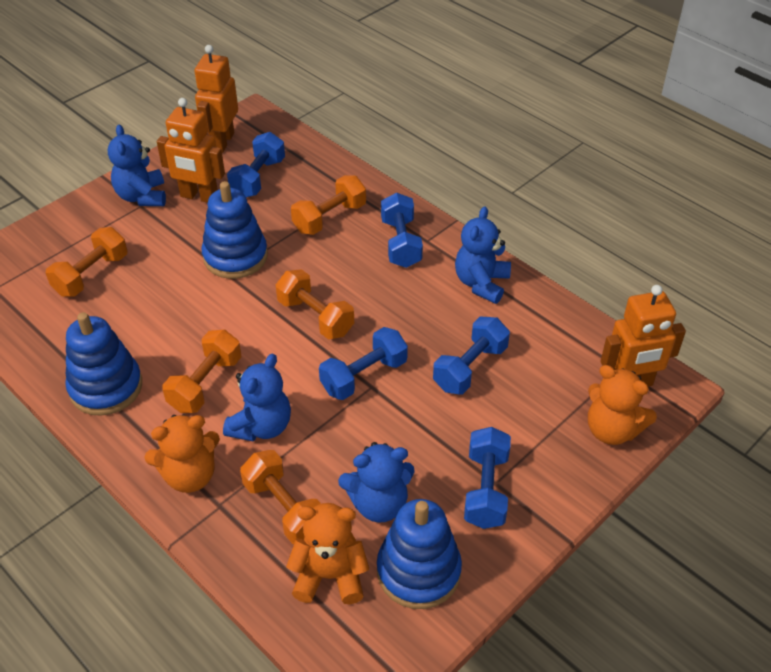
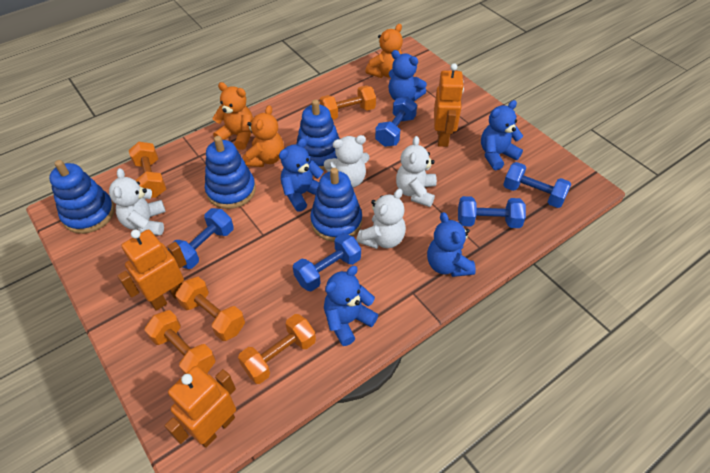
blue stacking toy: [65,312,142,416] [201,181,268,279] [377,499,462,609] = 3 -> [49,160,115,234] [205,136,256,209] [296,100,339,171] [310,168,362,242] = 4
blue teddy bear: [108,124,166,206] [223,354,291,442] [338,442,415,523] [455,206,511,304] = 4 -> [279,138,324,212] [324,266,378,346] [389,50,427,101] [427,212,476,277] [481,100,523,170] = 5
white teddy bear: none = 0 -> [109,168,166,236] [324,135,369,188] [356,189,406,249] [396,136,437,207] = 4

